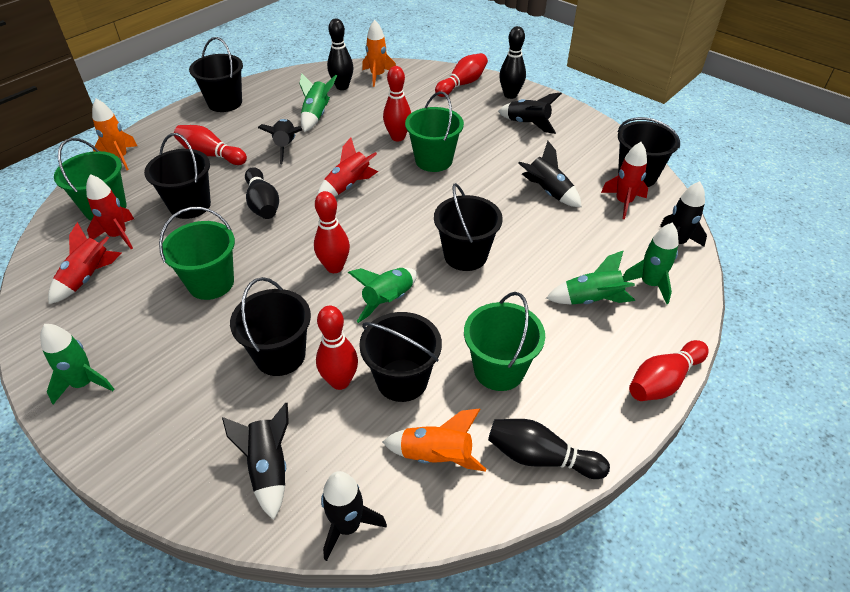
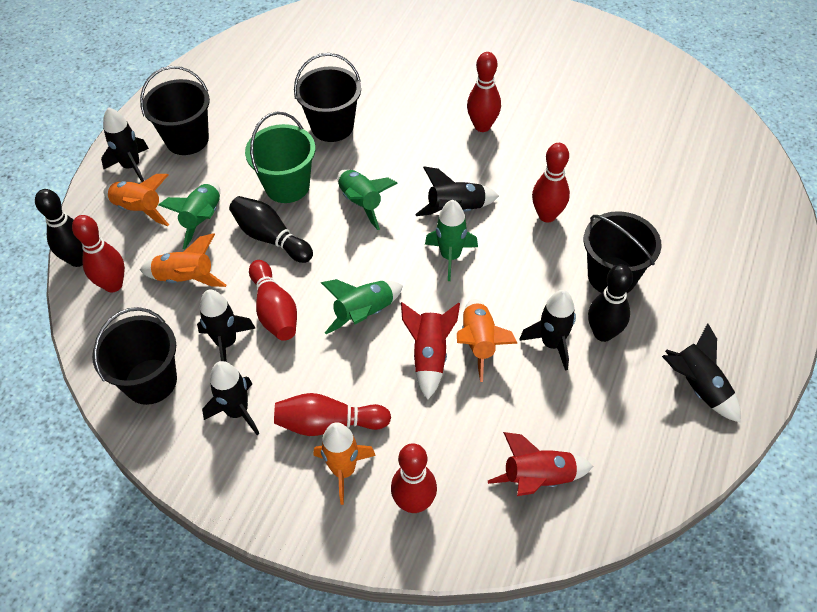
black bowling pin: [245,167,279,219] [327,18,354,90] [488,419,610,479] [499,26,526,99] = 4 -> [35,189,83,267] [229,196,313,263] [588,264,633,342] = 3
black bucket: [144,133,211,219] [189,37,243,112] [230,277,311,376] [359,312,442,402] [434,183,503,271] [618,117,680,187] = 6 -> [92,307,177,405] [140,66,210,155] [294,53,361,142] [584,211,662,293] = 4
green bucket: [54,138,126,220] [159,207,235,300] [405,91,464,172] [464,292,545,391] = 4 -> [245,112,315,203] = 1
green rocket: [40,324,114,404] [299,73,337,132] [348,268,417,323] [546,251,635,305] [623,222,679,304] = 5 -> [159,182,220,249] [321,279,403,334] [337,169,398,230] [425,200,478,281] = 4
orange rocket: [92,99,137,170] [362,20,396,87] [383,409,486,471] = 3 -> [103,174,169,226] [140,233,226,287] [314,422,376,505] [457,299,518,382] = 4
red rocket: [48,222,122,304] [86,174,134,249] [317,137,378,197] [601,142,648,219] = 4 -> [401,302,460,400] [488,432,593,496] = 2

